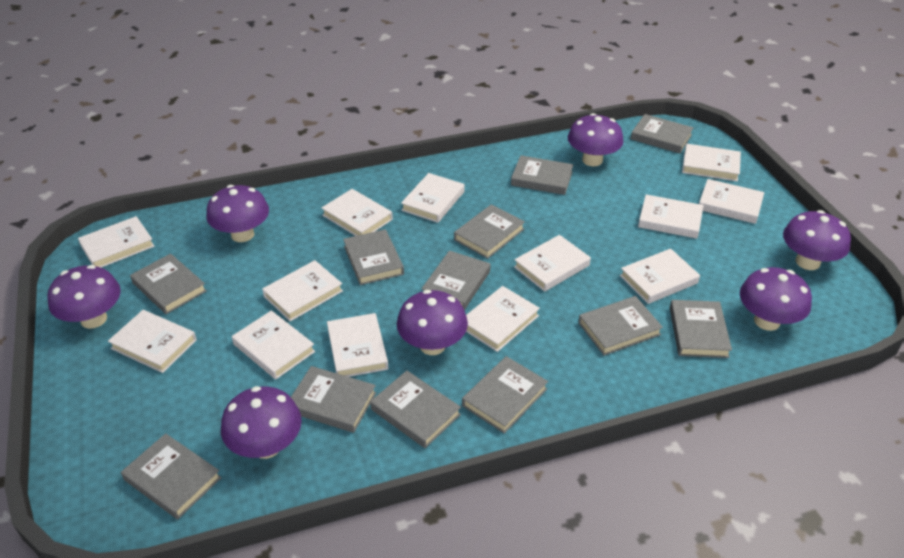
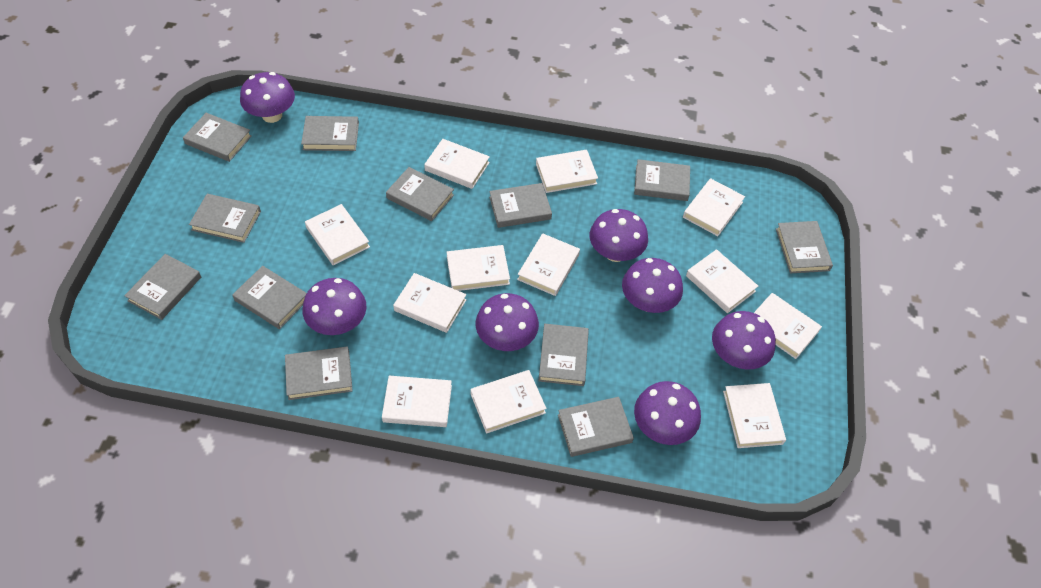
white book: [78,216,155,268] [108,310,197,373] [232,311,315,380] [262,260,343,321] [322,189,393,236] [327,313,388,377] [401,173,465,223] [466,286,540,352] [514,235,591,292] [620,249,700,304] [638,194,704,239] [682,144,741,181] [699,179,764,224] = 13 -> [305,204,370,265] [382,376,452,427] [393,273,467,333] [424,139,490,189] [447,245,510,291] [471,370,546,433] [517,233,580,296] [536,150,598,193] [683,178,745,236] [686,249,758,313] [723,383,786,448] [754,293,822,359] = 12

